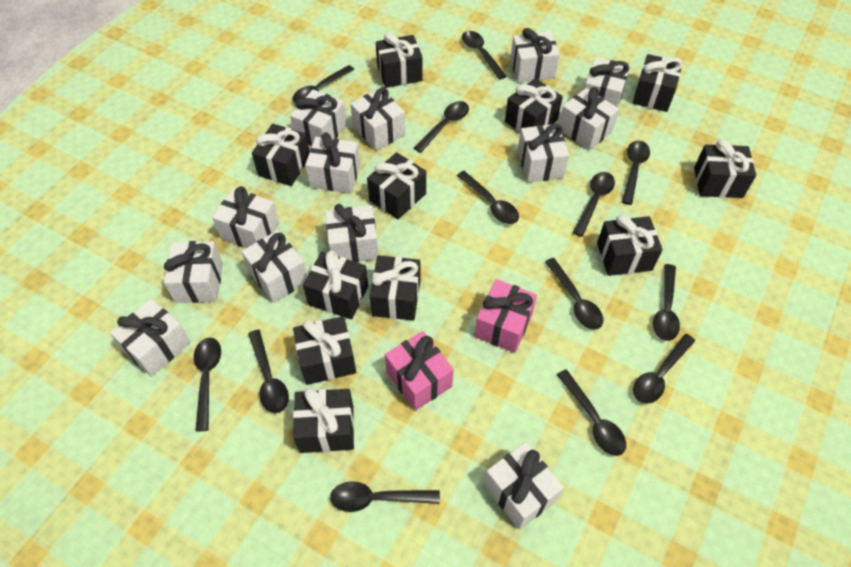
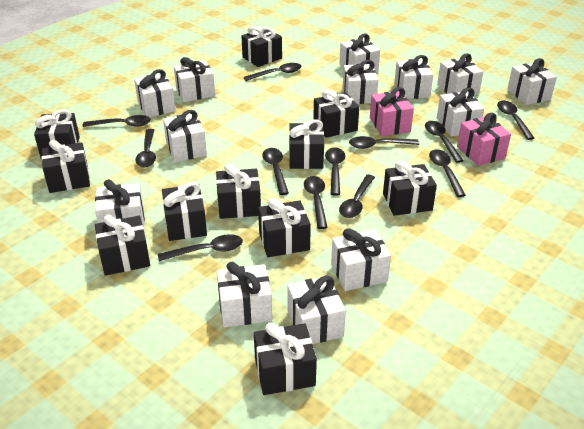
black spoon: [194,338,221,431] [248,329,289,413] [293,65,355,103] [330,481,440,512] [414,101,469,153] [457,171,519,224] [462,31,507,80] [545,258,603,330] [557,369,626,456] [573,172,615,237] [622,140,650,205] [633,334,695,404] [653,264,680,341] = 13 -> [82,115,151,127] [135,129,156,167] [158,234,243,261] [243,63,302,81] [262,148,289,195] [304,176,328,229] [325,147,345,196] [339,175,375,218] [349,136,419,149] [425,121,464,163] [429,149,466,197] [497,101,534,140] = 12

